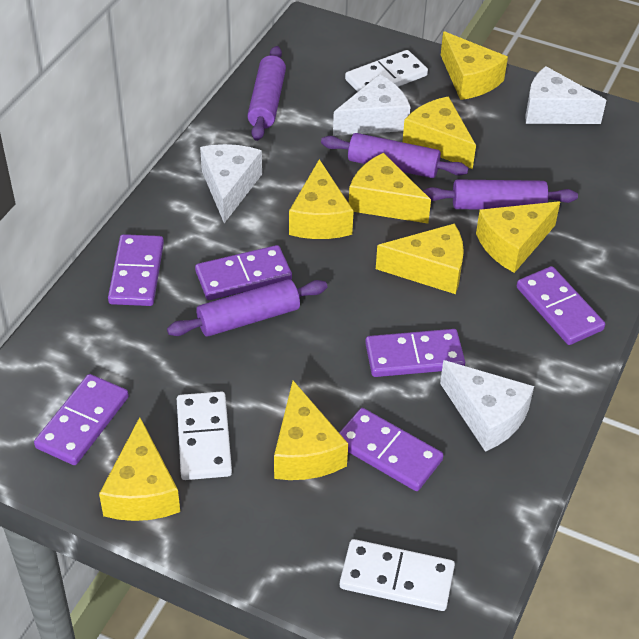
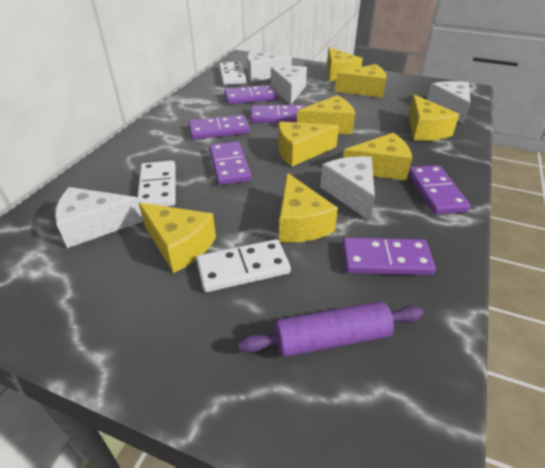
purple rolling pin: [167,279,327,337] [247,46,286,141] [321,133,469,178] [423,179,578,210] = 4 -> [238,301,424,357] = 1
white cheese: [200,144,262,223] [333,74,410,136] [440,360,534,452] [525,66,607,124] = 4 -> [55,187,143,248] [247,51,292,82] [271,66,307,104] [320,156,375,221] [427,81,471,124] = 5

